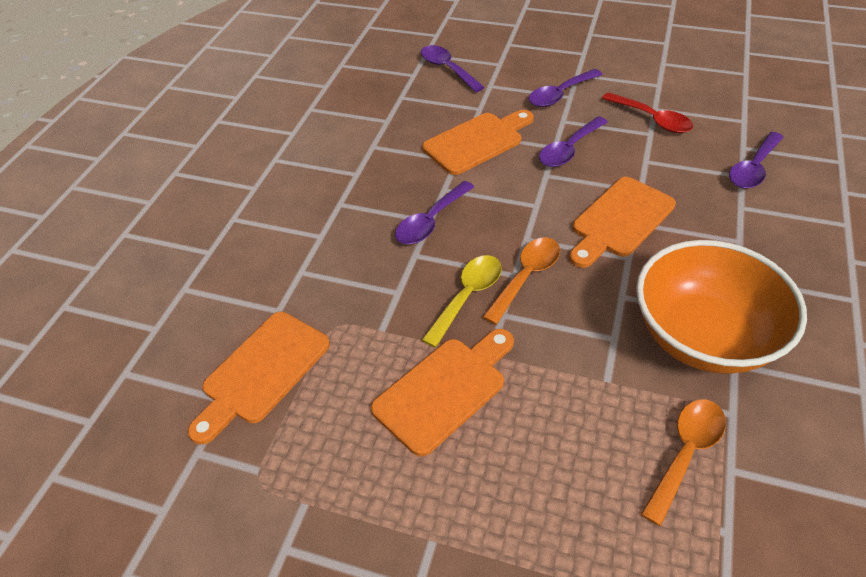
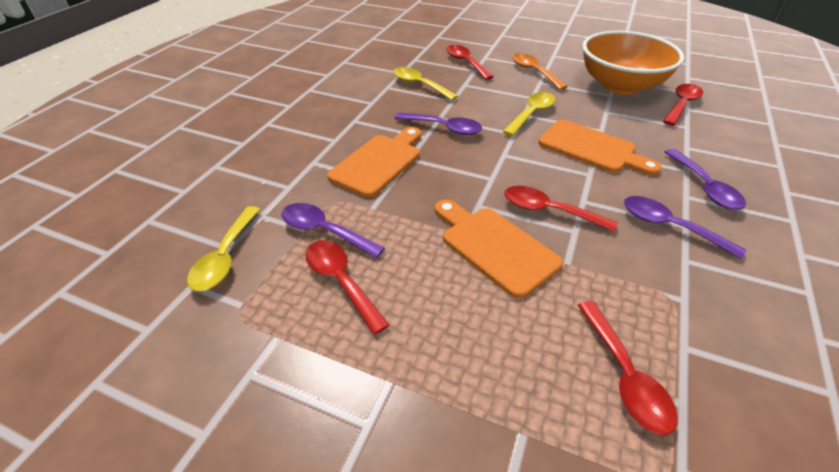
orange cutting board: [188,312,330,445] [371,329,514,457] [422,110,534,175] [569,177,676,268] = 4 -> [327,127,421,198] [435,199,563,299] [538,120,662,175] = 3
orange spoon: [483,238,560,325] [641,400,726,526] = 2 -> [512,53,568,90] = 1
purple spoon: [395,181,474,244] [421,45,485,92] [528,69,603,107] [539,116,608,167] [729,132,784,189] = 5 -> [281,203,385,258] [395,113,482,135] [624,196,746,259] [665,149,746,210] = 4
red spoon: [602,92,693,133] = 1 -> [305,240,389,335] [446,45,493,80] [504,186,618,232] [578,301,678,435] [663,84,703,126] = 5
yellow spoon: [422,255,502,348] = 1 -> [187,206,260,291] [393,67,458,101] [503,92,556,136] = 3

